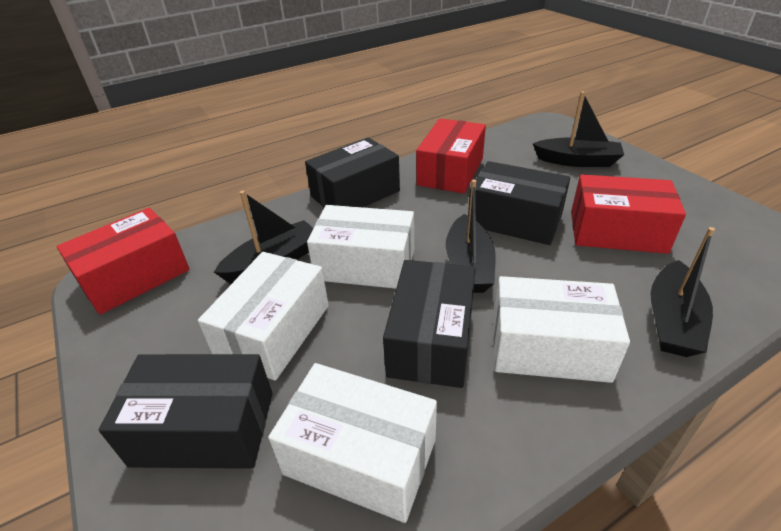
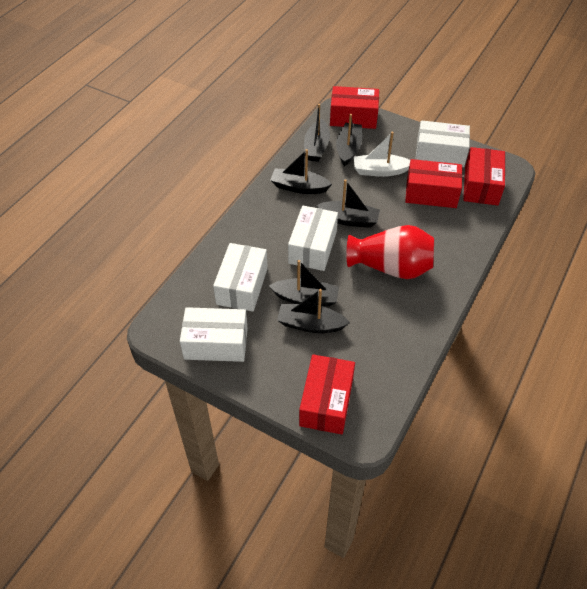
black boat: [214,191,314,284] [446,179,496,293] [533,91,624,167] [650,227,715,357] = 4 -> [269,260,339,307] [270,149,332,194] [277,289,350,333] [304,104,330,162] [316,179,380,228] [336,114,362,166] = 6
black box: [99,354,272,469] [305,137,400,207] [383,260,476,388] [468,161,570,245] = 4 -> none = 0
red box: [57,208,190,315] [416,118,486,194] [571,174,686,254] = 3 -> [299,354,355,434] [330,86,379,129] [405,159,462,208] [463,147,505,206] = 4
red vase: none = 0 -> [347,225,434,279] = 1
white boat: none = 0 -> [354,132,410,177] = 1

